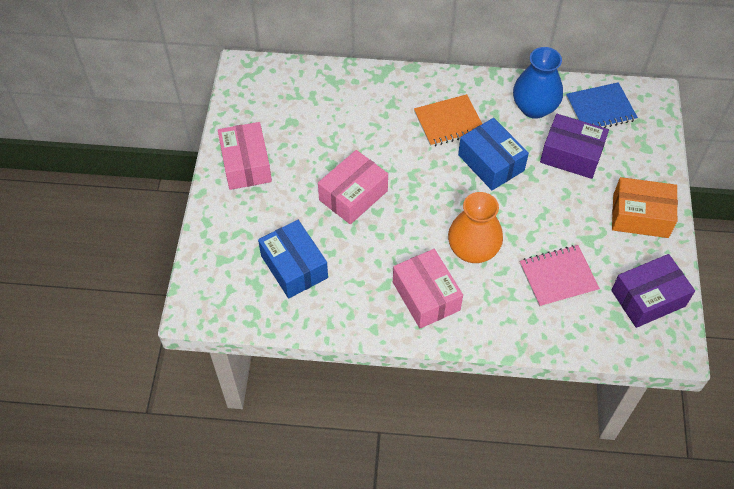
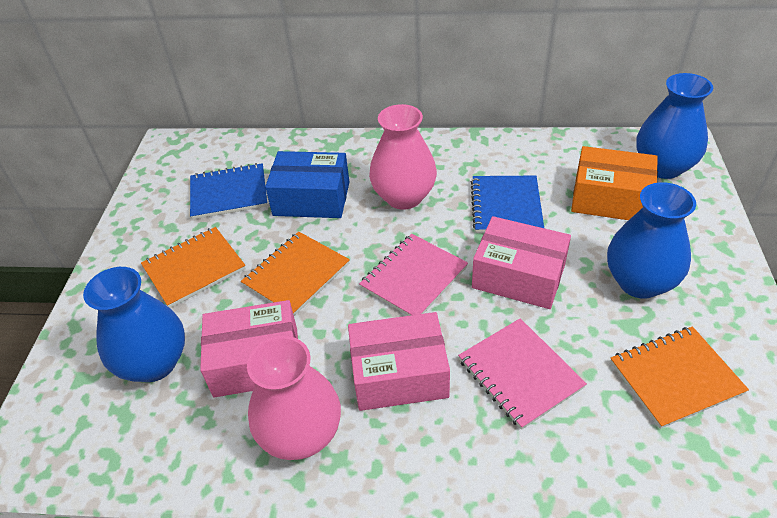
blue box: [258,220,328,298] [458,118,529,190] = 2 -> [265,151,349,218] = 1
blue notebook: [566,82,638,128] = 1 -> [190,163,268,220] [471,176,544,233] = 2
blue vase: [513,47,563,119] = 1 -> [83,267,185,382] [607,182,696,299] [636,73,713,179] = 3
orange notebook: [414,94,482,147] = 1 -> [141,227,246,308] [241,232,350,316] [610,326,749,429] = 3
orange vase: [448,192,503,263] = 1 -> none = 0
pink notebook: [520,245,600,307] = 1 -> [359,234,468,316] [458,318,587,430] = 2
pink vase: none = 0 -> [247,336,341,460] [369,104,437,210] = 2
purple box: [540,114,609,179] [611,254,695,328] = 2 -> none = 0

